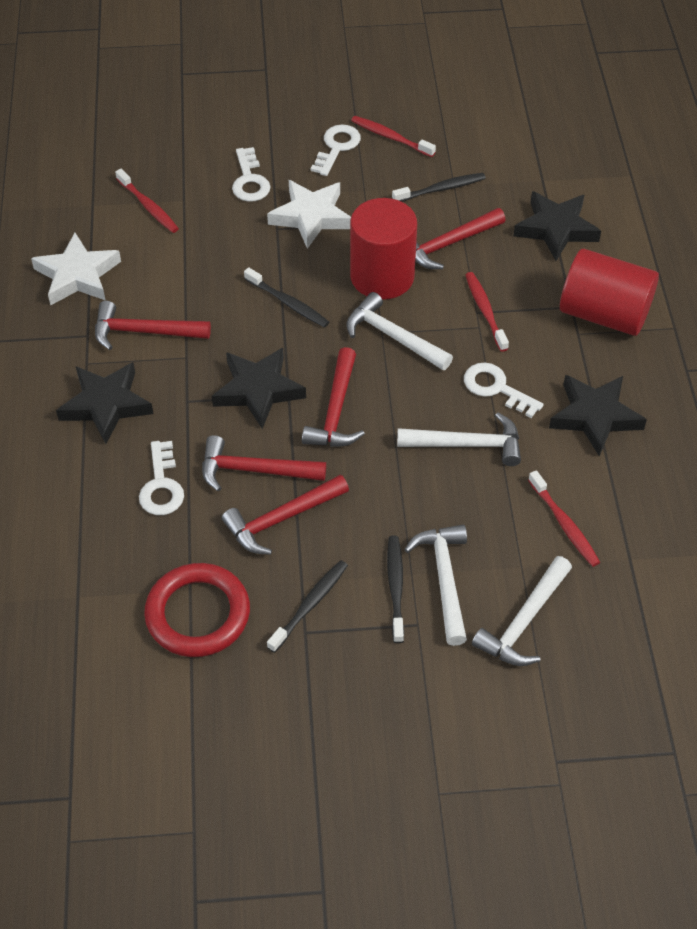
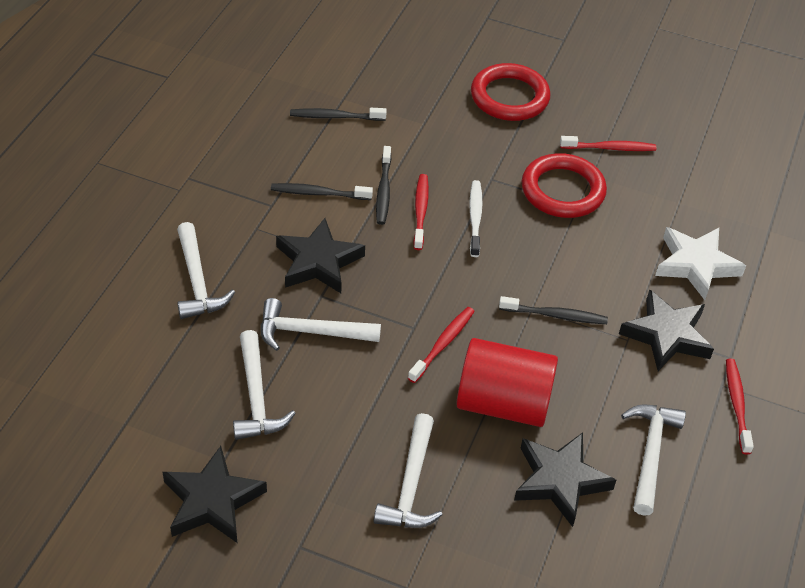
red cylinder: [350,198,417,299] [560,249,659,336] = 2 -> [456,338,558,427] = 1
red hammer: [95,301,211,350] [202,435,326,491] [222,475,349,555] [302,347,365,447] [415,208,505,269] = 5 -> none = 0
red ring: [144,563,250,657] = 1 -> [471,63,550,121] [522,153,607,218] = 2
white hammer: [346,292,453,370] [397,412,521,466] [404,525,467,646] [472,556,572,666] = 4 -> [177,222,235,319] [233,330,296,440] [261,298,381,351] [374,413,442,528] [621,405,686,516] = 5
white key: [139,441,184,515] [232,147,271,202] [311,125,361,176] [464,363,544,418] = 4 -> none = 0
white star: [31,233,121,305] [267,180,351,249] = 2 -> [655,227,746,300] = 1
white toothbrush: none = 0 -> [469,180,483,257] = 1

